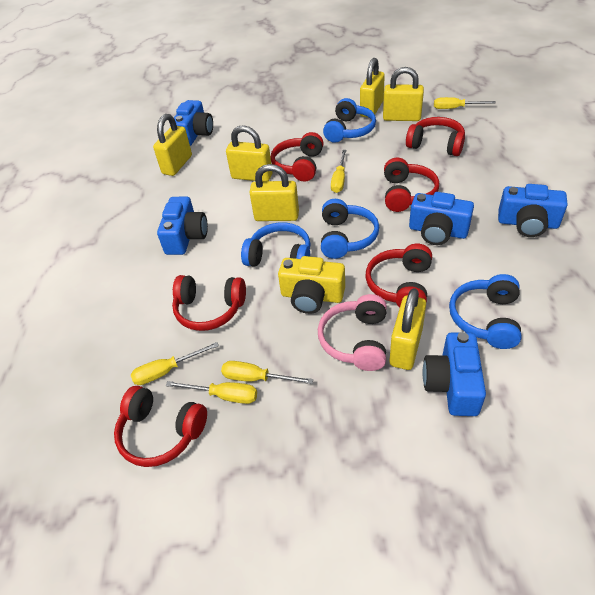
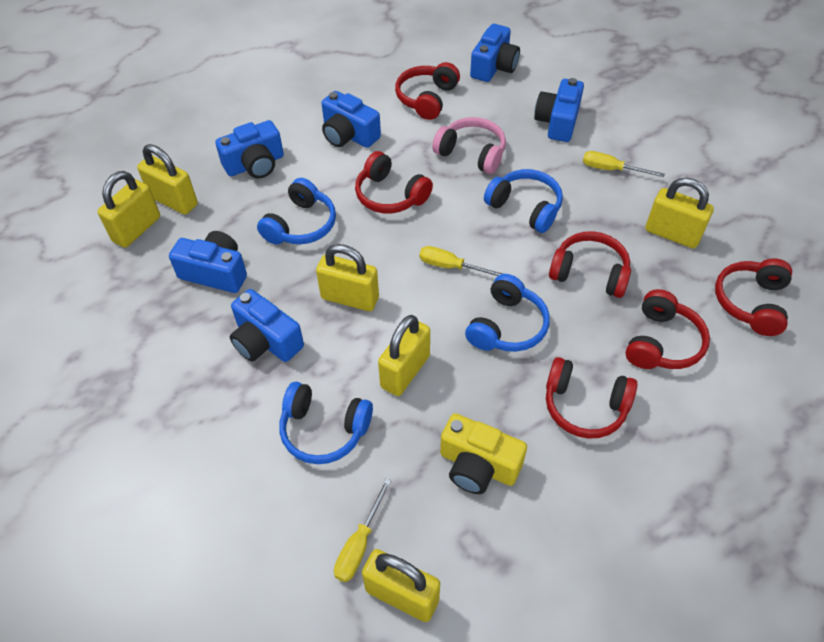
blue camera: [157,197,208,255] [174,100,213,146] [409,192,474,245] [422,332,486,416] [498,184,568,237] = 5 -> [169,231,247,293] [215,120,284,178] [230,289,304,362] [321,91,381,148] [470,24,520,82] [534,78,584,142] = 6
yellow screwdriver: [131,342,219,385] [166,381,257,404] [221,361,313,384] [331,150,346,193] [434,97,496,109] = 5 -> [334,479,391,582] [420,246,504,276] [583,151,665,177] = 3

